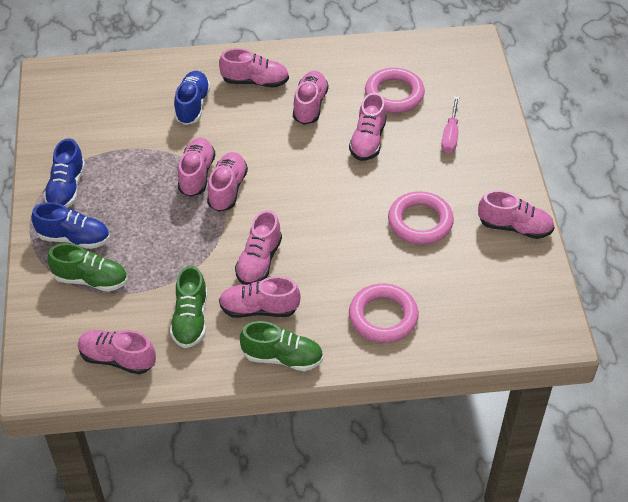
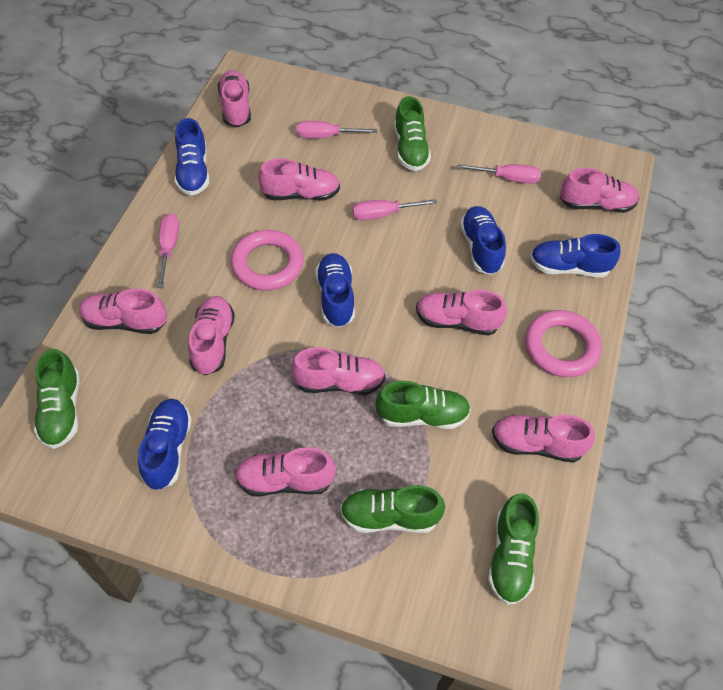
blue shoe: [32,202,110,249] [44,138,85,208] [174,71,211,125] = 3 -> [138,399,192,490] [175,118,210,196] [315,253,355,327] [460,206,506,275] [530,234,620,277] = 5
green shoe: [48,243,128,292] [170,266,207,348] [240,321,323,371] = 3 -> [34,349,80,449] [340,485,445,533] [376,381,471,429] [394,96,431,171] [488,493,539,605] = 5
pink ring: [349,283,419,343] [365,68,425,113] [388,191,454,245] = 3 -> [231,230,303,291] [525,310,602,377] = 2
pink screwdriver: [441,96,459,153] = 1 -> [157,213,179,288] [296,121,377,138] [352,199,437,220] [457,164,541,184] = 4

